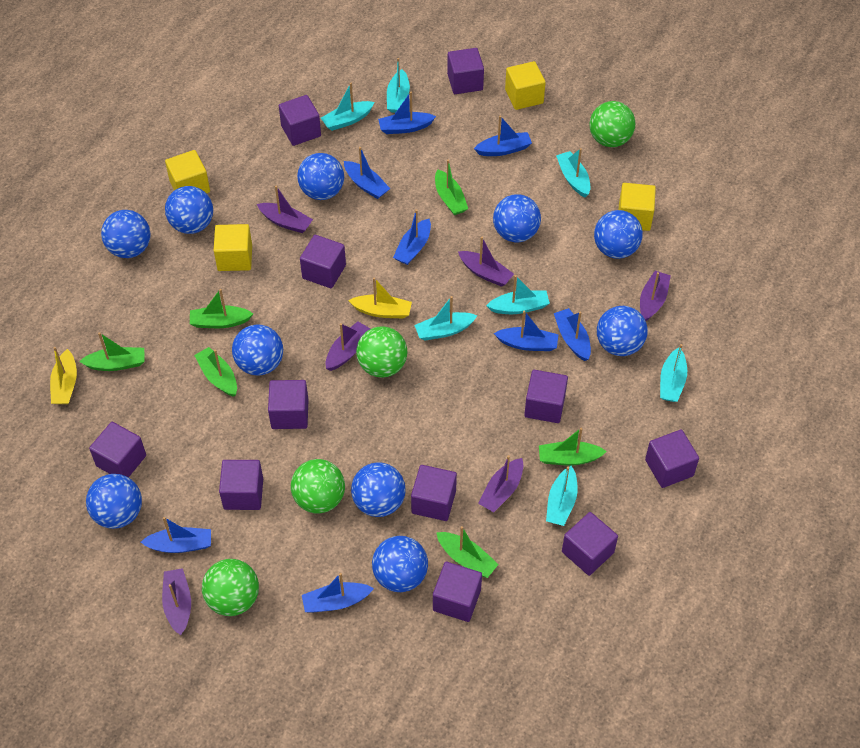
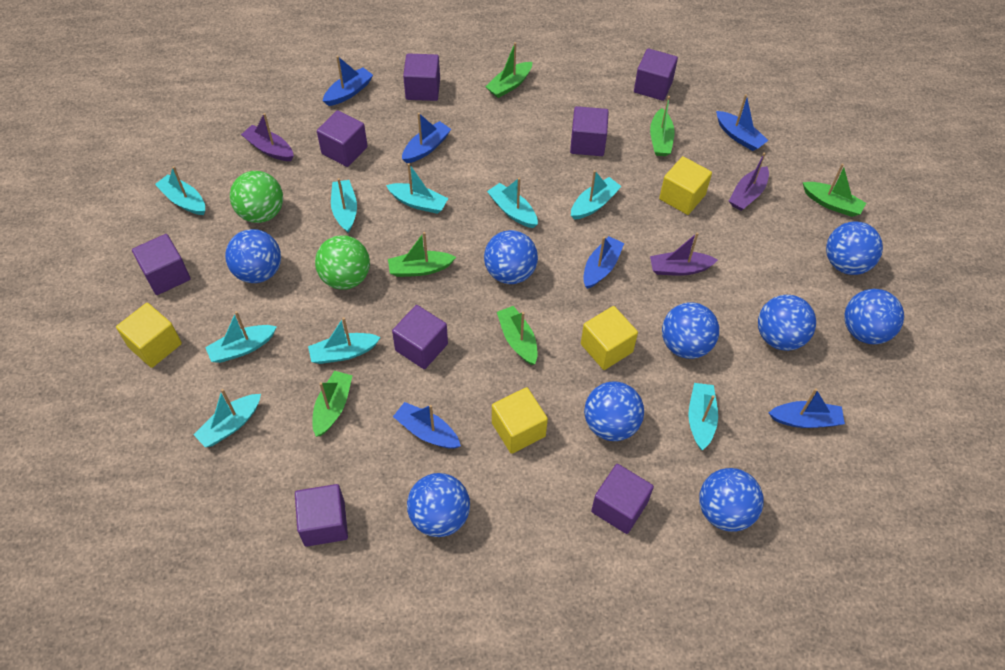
blue ball: [86,474,142,529] [101,210,151,258] [165,186,213,234] [232,324,283,376] [297,153,344,200] [351,462,406,517] [372,536,428,592] [493,194,541,242] [594,210,643,259] [597,306,648,356] = 10 -> [225,229,281,283] [407,473,470,537] [484,230,538,284] [584,382,644,441] [662,302,719,359] [699,468,764,532] [758,295,816,351] [826,222,883,275] [844,289,904,344] = 9
blue boat: [141,517,211,553] [302,573,374,613] [344,147,390,199] [378,92,436,134] [393,209,431,265] [474,116,532,156] [494,311,559,351] [554,308,591,361] = 8 -> [323,56,373,106] [393,402,461,449] [402,113,451,163] [583,236,624,289] [716,94,769,151] [769,388,845,428] = 6
green ball: [202,559,259,616] [291,459,345,513] [356,326,407,377] [590,101,635,147] = 4 -> [230,171,283,223] [315,235,370,290] = 2
purple boat: [162,568,191,635] [257,186,313,233] [326,321,370,371] [458,237,514,287] [478,455,523,512] [640,271,671,321] = 6 -> [241,113,294,161] [650,232,718,276] [729,152,769,211] = 3
purple cube: [89,422,146,478] [219,460,263,510] [268,380,309,429] [279,95,321,146] [300,235,346,288] [411,465,457,521] [433,562,482,622] [447,48,484,94] [524,370,568,423] [562,512,618,576] [645,430,699,488] = 11 -> [132,234,191,295] [295,484,348,547] [317,110,368,167] [392,305,448,369] [403,53,440,101] [570,106,609,156] [591,464,654,534] [634,48,678,101] = 8
turquoise boat: [321,83,375,131] [387,58,410,113] [415,296,477,341] [486,275,550,314] [546,466,578,526] [556,148,590,197] [660,344,687,402] = 7 -> [155,166,205,215] [193,389,261,448] [205,311,277,363] [308,317,381,364] [331,178,357,233] [386,163,448,214] [487,178,538,228] [571,170,622,220] [688,383,718,450] = 9
yellow boat: [50,347,77,404] [348,277,412,319] = 2 -> none = 0

